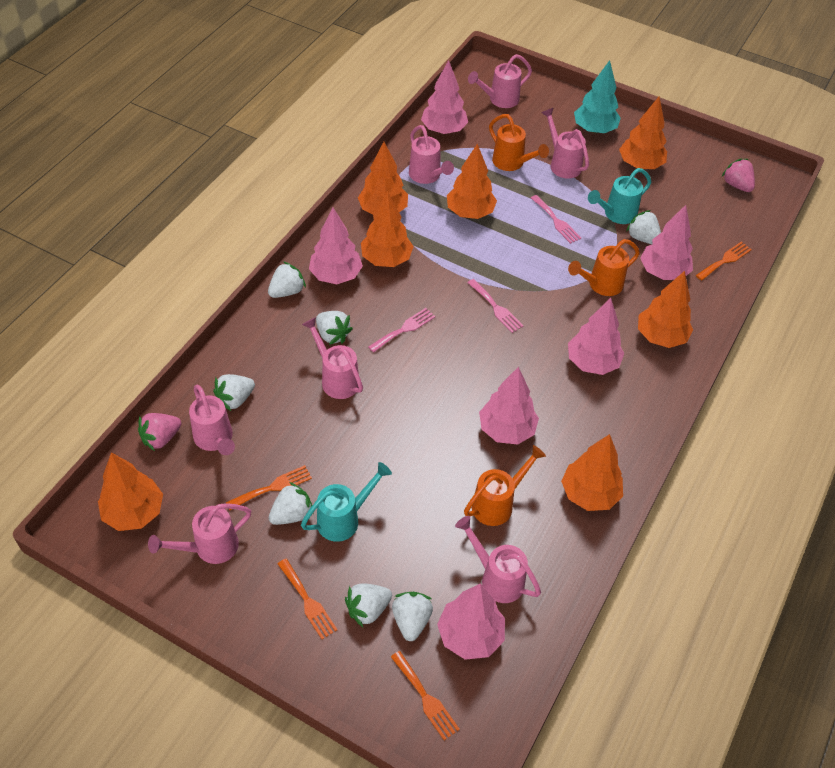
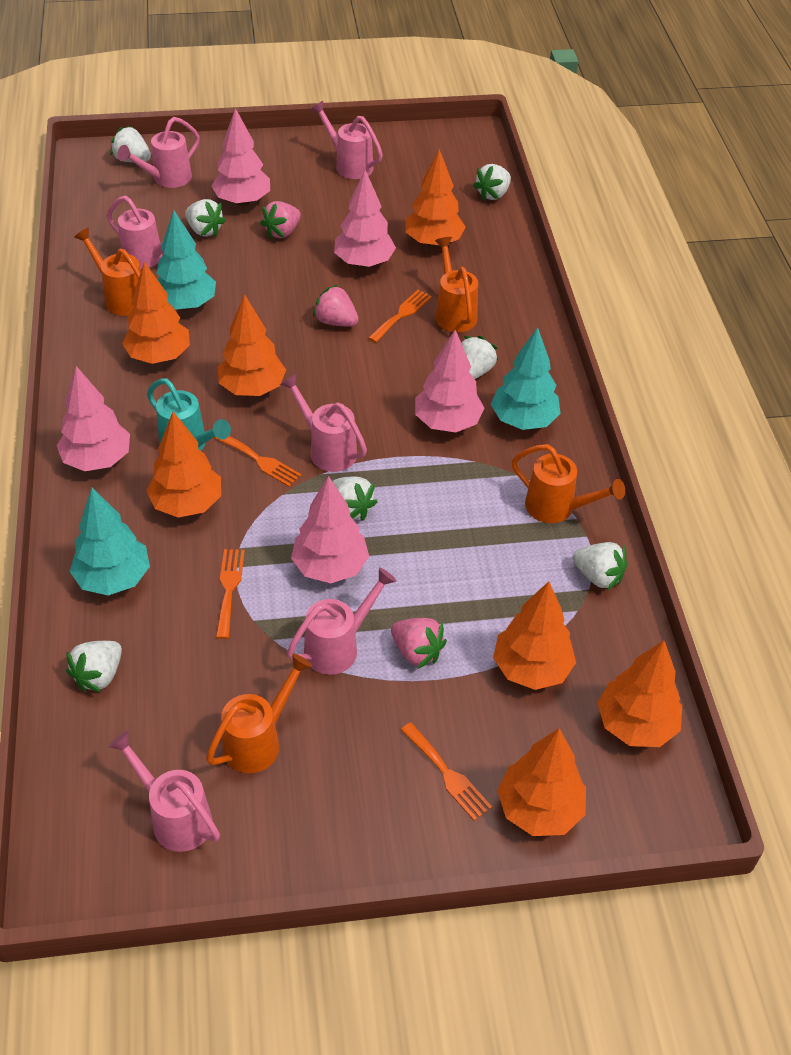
orange watering can: [464,445,546,526] [489,114,549,171] [568,239,640,296] = 3 -> [74,228,141,316] [206,653,312,773] [435,237,478,332] [512,444,625,523] = 4
pink fork: [368,308,436,353] [467,279,523,333] [531,195,581,244] = 3 -> none = 0
pink strawberry: [138,413,181,451] [721,159,755,192] = 2 -> [260,201,301,239] [313,284,359,327] [391,618,447,669] = 3
pink tree: [309,208,363,284] [421,60,468,134] [437,584,505,660] [479,367,539,445] [568,298,624,375] [640,205,693,280] = 6 -> [56,366,130,471] [211,108,270,206] [291,476,369,583] [334,170,396,268] [415,330,484,432] = 5
pink watering can: [148,503,251,564] [189,385,235,455] [302,317,363,399] [409,125,454,184] [455,516,541,603] [468,54,532,108] [541,108,589,179] = 7 -> [107,196,186,269] [108,731,220,852] [117,117,200,188] [280,374,367,472] [287,567,397,675] [311,101,383,179] = 6
turquoise tree: [574,60,621,134] = 1 -> [70,488,150,596] [157,211,216,310] [491,327,561,430] = 3
turquoise watering can: [301,462,392,542] [588,168,651,224] = 2 -> [147,379,231,451] = 1

